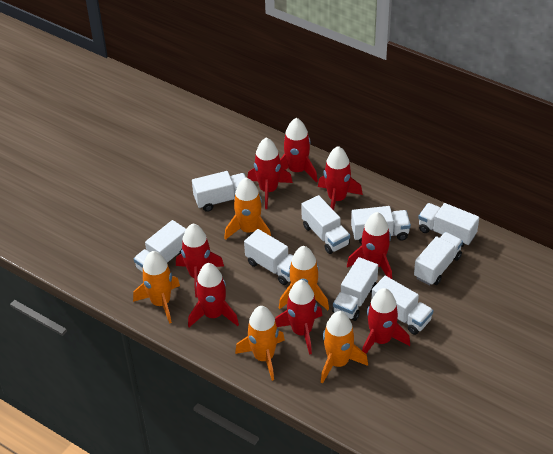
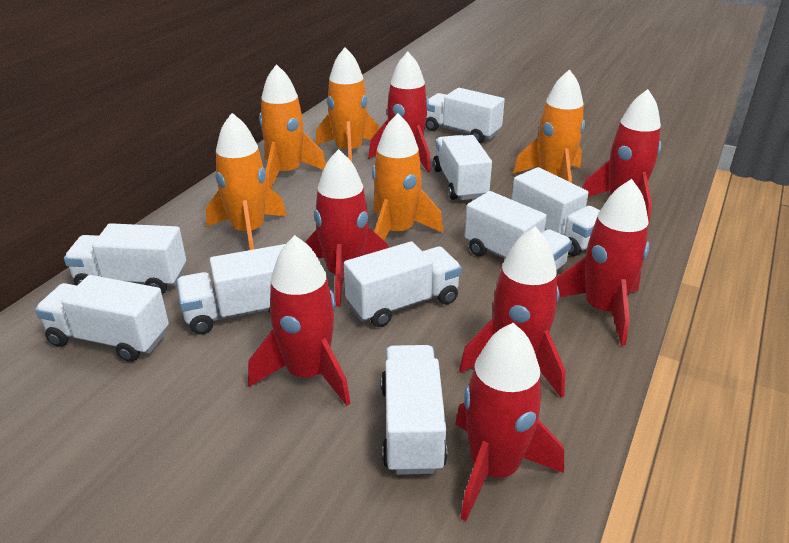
red rocket: [176,224,224,297] [188,263,239,327] [248,137,293,209] [275,280,323,355] [280,118,318,183] [318,146,363,210] [347,212,392,279] [362,288,410,354] = 8 -> [248,235,350,406] [306,149,388,307] [368,52,431,173] [455,323,564,521] [459,227,565,398] [557,179,649,346] [583,89,661,225] = 7

